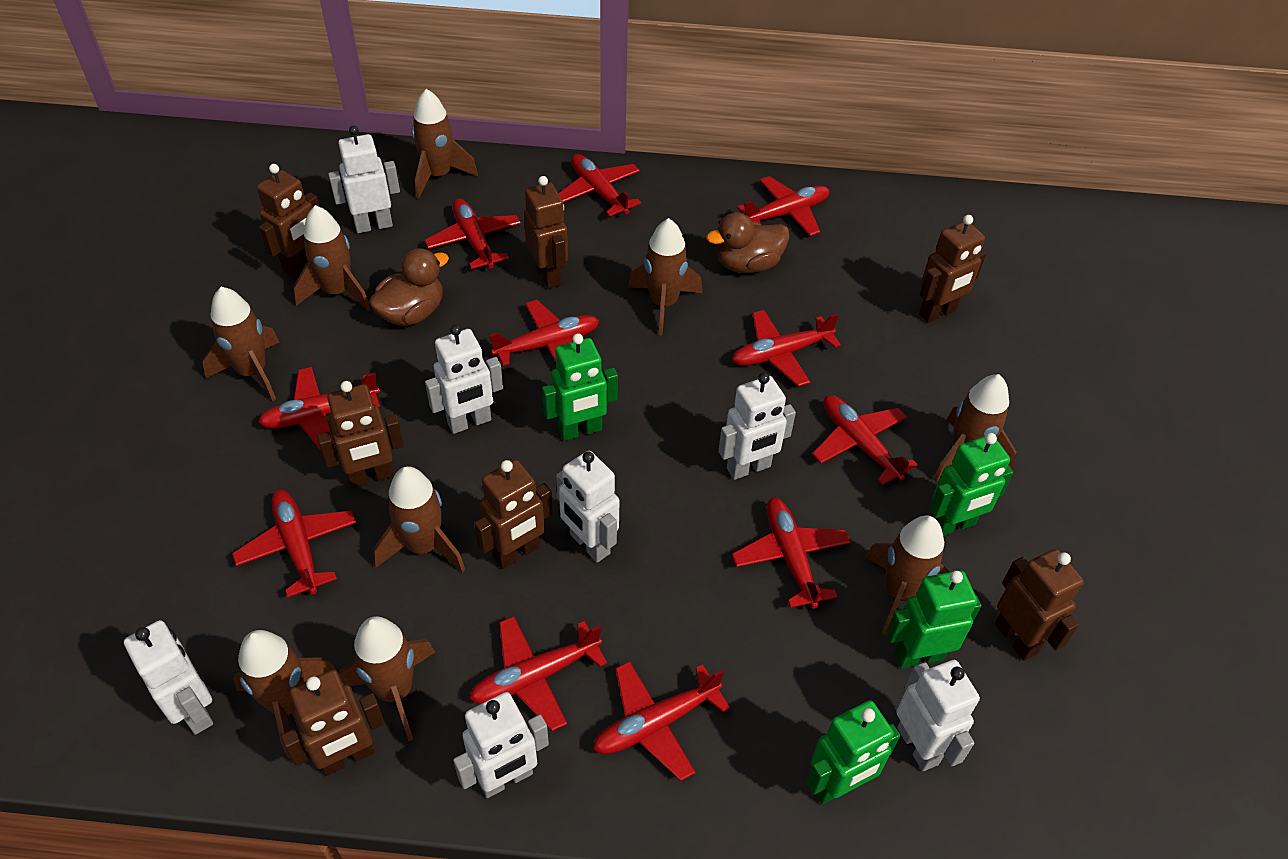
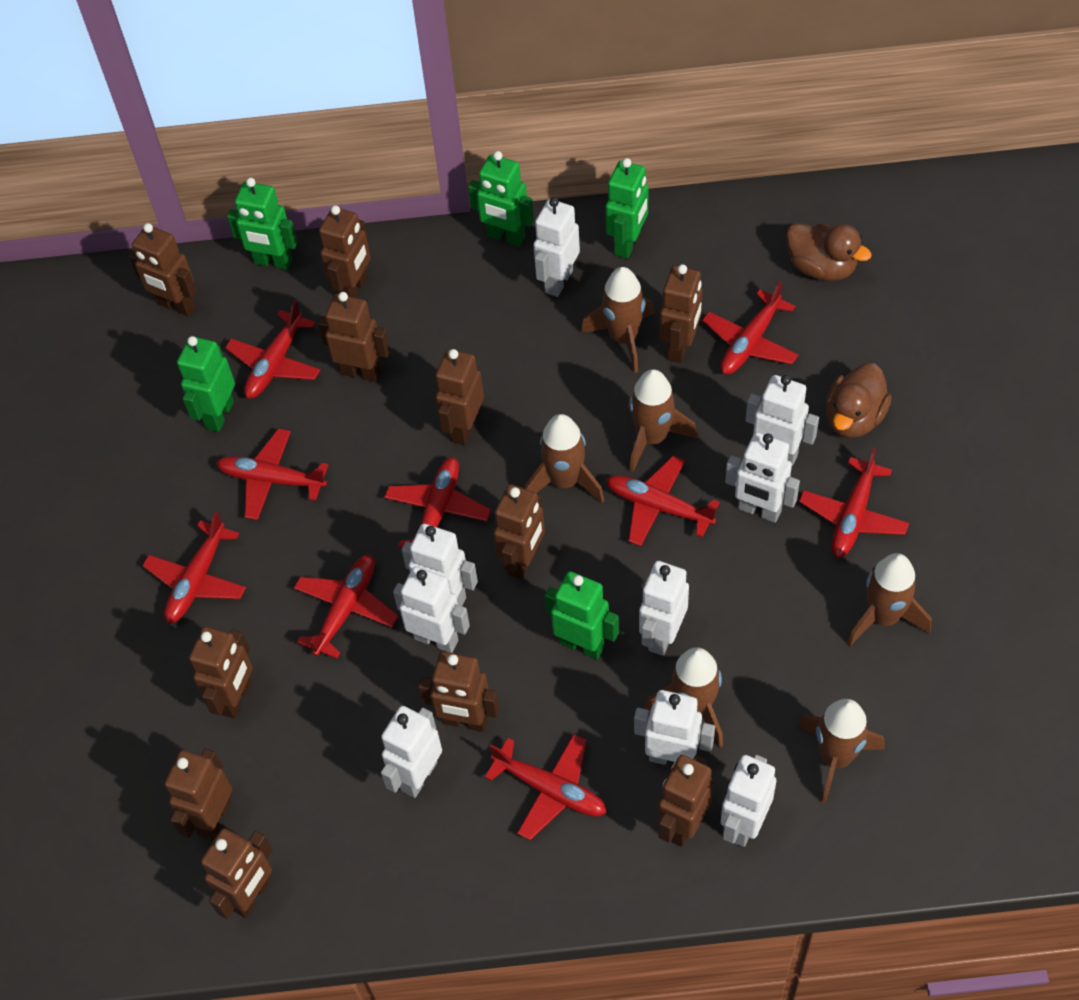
brown robot: [257,164,320,277] [281,670,385,776] [317,381,404,488] [474,460,553,569] [524,176,568,289] [919,215,986,323] [995,549,1084,661] = 7 -> [129,223,197,316] [164,749,233,840] [189,626,253,719] [201,828,272,919] [318,292,390,382] [319,205,371,298] [418,651,500,732] [435,349,484,445] [493,484,545,580] [658,755,714,847] [660,264,702,363] = 11
brown rocket: [202,287,279,401] [233,630,338,758] [293,205,371,311] [339,616,435,741] [373,466,465,573] [412,89,478,199] [628,218,702,335] [865,516,950,635] [933,374,1016,482] = 9 -> [525,414,604,503] [581,267,654,373] [627,369,697,473] [645,647,723,748] [798,699,885,804] [847,553,931,647] = 6
green robot: [542,333,618,441] [806,700,900,804] [886,570,981,668] [929,433,1013,536] = 4 -> [177,336,235,432] [227,178,298,270] [468,151,534,246] [545,571,619,659] [605,158,648,259] = 5
red plane: [232,490,356,597] [258,367,380,451] [424,198,521,269] [469,616,607,731] [489,300,599,366] [558,154,641,217] [593,661,730,781] [732,310,841,387] [732,498,850,609] [737,176,829,236] [812,395,918,485] = 11 -> [142,511,246,624] [216,429,328,520] [225,300,320,399] [294,555,398,659] [384,457,491,548] [485,734,607,840] [606,456,720,546] [702,281,798,375] [799,447,909,558] = 9
white robot: [124,620,213,735] [328,125,400,233] [425,325,503,434] [453,692,549,798] [556,451,619,563] [718,373,796,480] [896,660,980,771] = 7 -> [381,706,442,798] [393,567,470,653] [402,524,478,606] [533,197,580,297] [634,690,715,765] [639,561,689,656] [720,755,776,847] [725,432,800,523] [745,375,819,466] = 9

